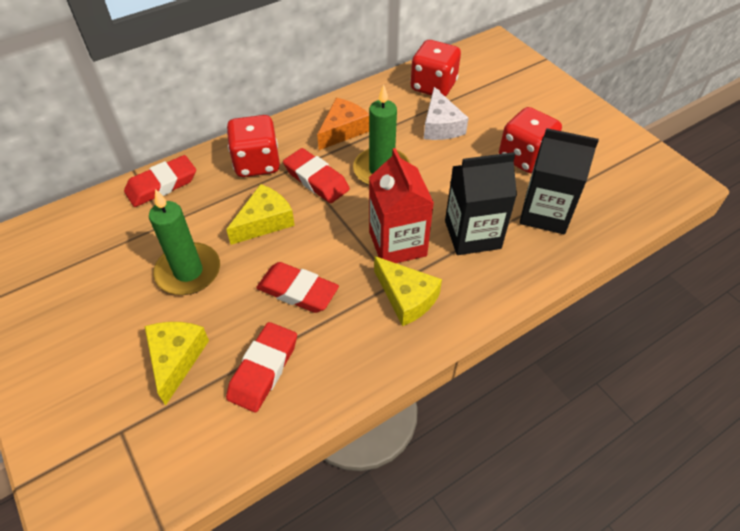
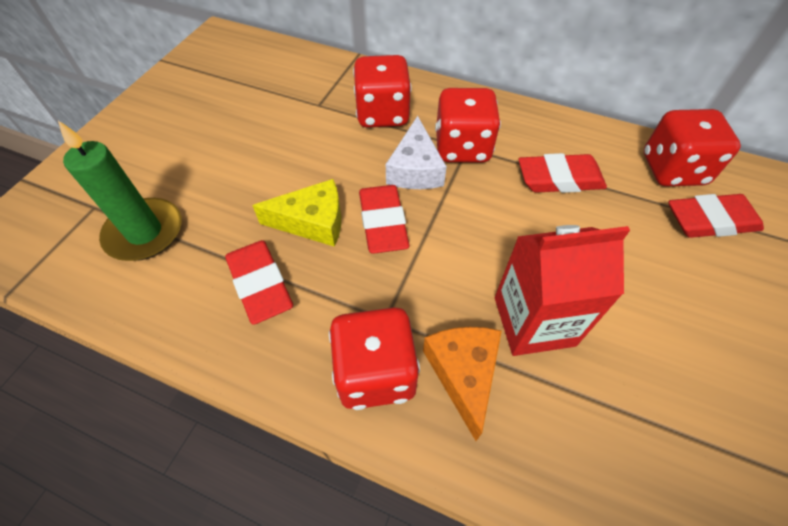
black carton: [445,152,517,255] [519,128,599,234] = 2 -> none = 0
green candle: [149,189,220,295] [353,84,410,185] = 2 -> [58,121,182,261] = 1
red dice: [226,115,280,177] [410,40,461,97] [499,107,562,174] = 3 -> [329,307,420,410] [353,55,412,128] [435,88,501,163] [644,109,741,186] = 4
yellow cheese: [145,322,209,406] [226,184,295,245] [374,256,442,326] = 3 -> [252,179,341,247] = 1

